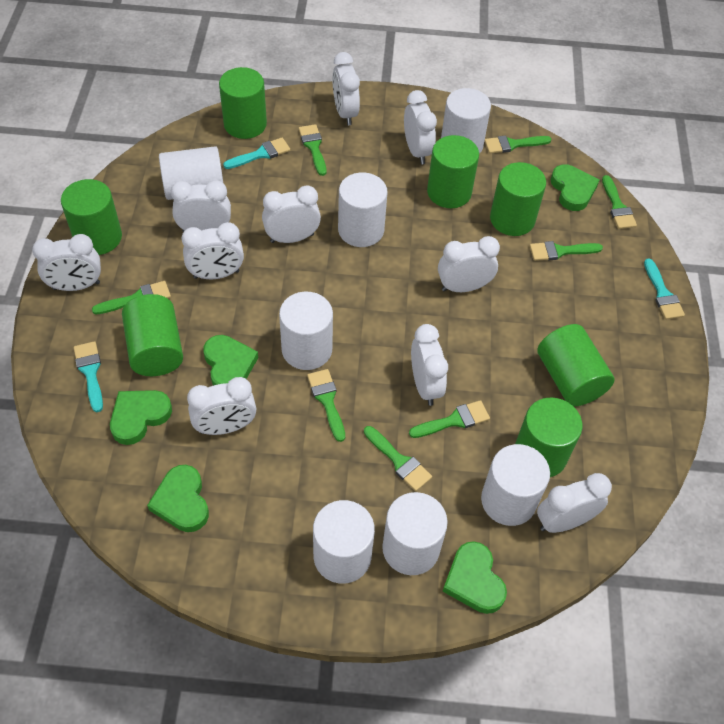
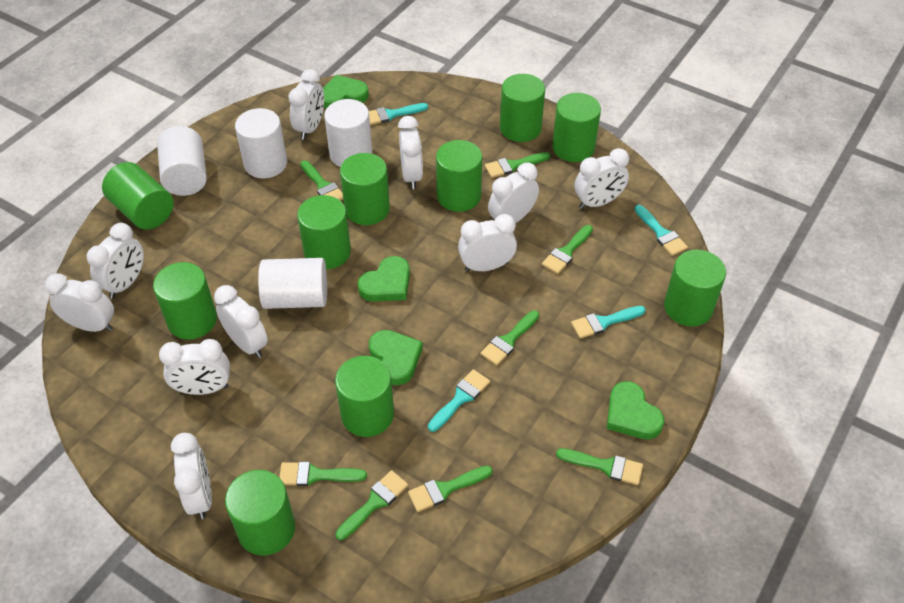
green cylinder: [61,179,122,255] [122,294,183,376] [219,67,267,139] [427,135,479,208] [490,162,546,236] [515,398,583,477] [537,324,615,406] = 7 -> [102,162,174,230] [153,262,217,340] [225,470,295,555] [297,195,351,269] [335,356,394,437] [340,153,390,225] [436,140,482,212] [500,74,545,142] [552,93,601,162] [664,250,726,326] = 10
green heart: [110,390,172,445] [147,465,209,532] [203,335,258,386] [443,541,507,614] [551,164,599,211] = 5 -> [323,75,369,109] [358,256,410,302] [368,330,423,385] [607,381,664,439] = 4
turquoise brush: [74,341,103,412] [223,138,290,169] [644,259,685,319] = 3 -> [369,103,428,125] [428,369,490,432] [571,306,646,339] [635,205,688,256] = 4
white cylinder: [159,146,223,200] [279,291,333,370] [313,500,375,584] [338,173,387,247] [382,492,448,575] [441,88,491,154] [481,444,550,526] = 7 -> [157,126,207,196] [235,108,287,178] [258,258,327,309] [324,99,372,167] = 4

